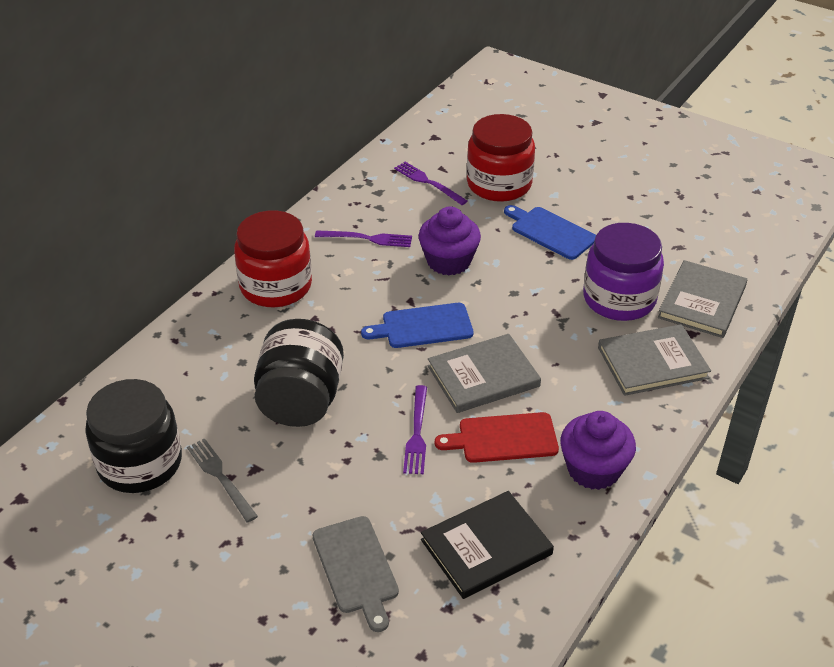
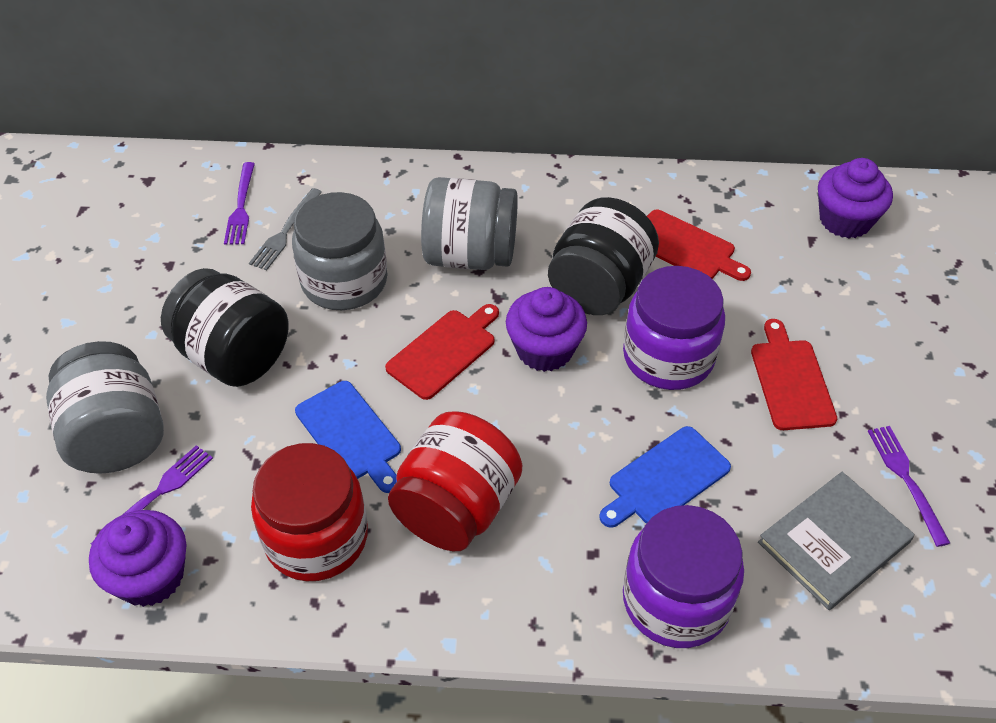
black book: [421,491,554,599] = 1 -> none = 0
grey book: [428,334,541,413] [598,324,711,396] [658,260,747,338] = 3 -> [758,472,915,610] = 1
grey cutting board: [313,516,399,632] = 1 -> none = 0
grey jar: none = 0 -> [46,341,164,474] [292,192,388,310] [421,177,518,270] = 3
purple cupcake: [419,206,481,275] [560,411,636,490] = 2 -> [89,510,187,607] [506,287,587,372] [818,158,893,238] = 3
purple jar: [583,223,664,321] = 1 -> [623,266,725,390] [623,505,744,648] = 2
red cutting board: [435,412,559,463] = 1 -> [385,304,499,400] [647,210,751,281] [751,319,837,430] = 3

